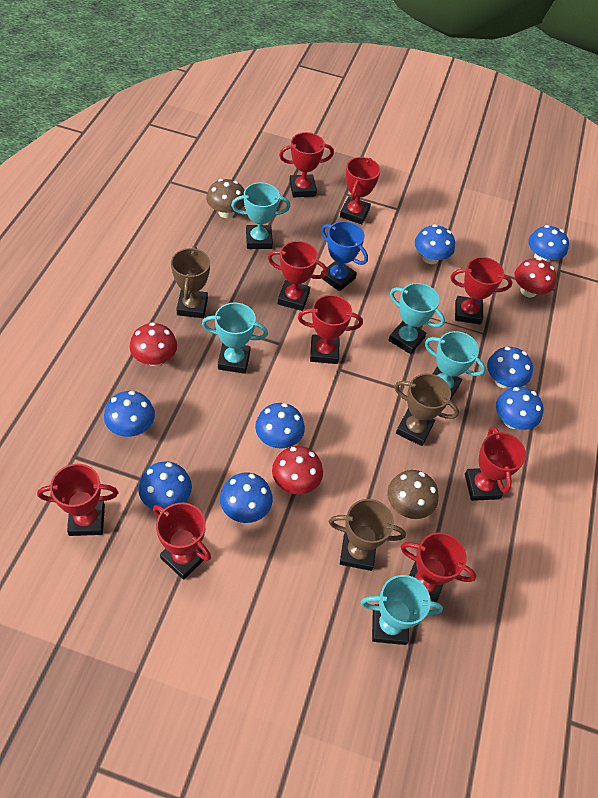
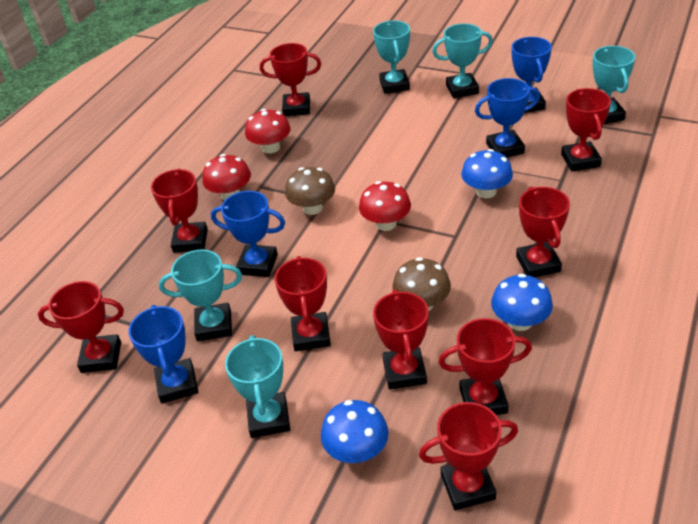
blue mushroom: [104,391,155,437] [138,461,192,510] [220,473,273,523] [255,403,305,449] [415,224,455,264] [487,347,533,388] [496,387,543,430] [528,225,569,263] = 8 -> [321,400,389,463] [461,149,513,198] [491,274,553,331] = 3
blue trophy: [321,221,368,291] = 1 -> [128,305,198,404] [211,191,285,277] [475,78,540,158] [512,37,552,113] = 4
brown trophy: [171,246,210,318] [329,499,406,571] [394,373,459,446] = 3 -> none = 0

